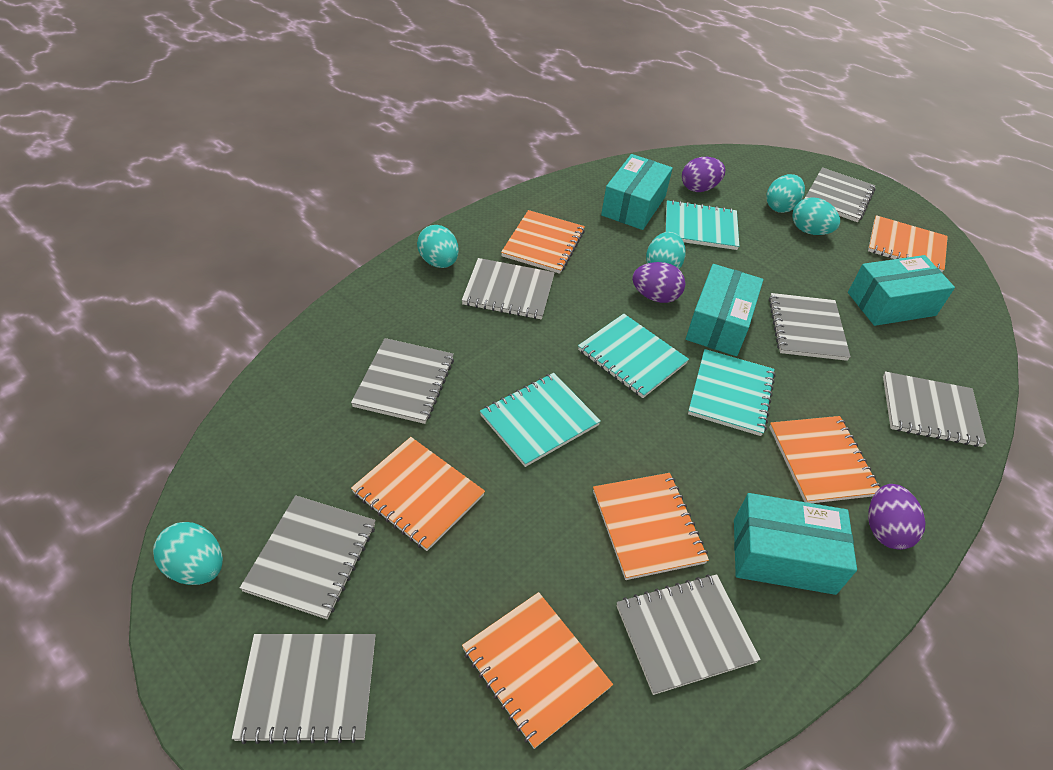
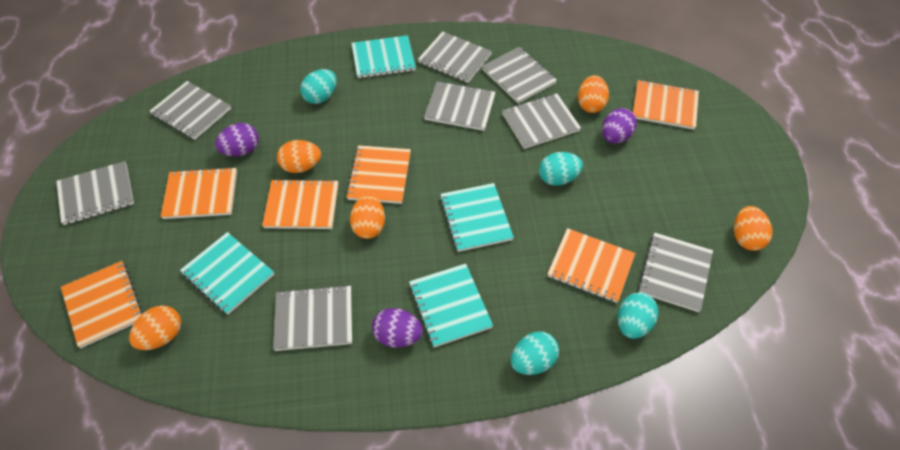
orange egg: none = 0 -> [129,305,181,350] [277,140,321,173] [350,195,385,239] [578,75,609,113] [734,206,773,251] = 5
turquoise box: [601,154,673,230] [686,264,763,356] [734,493,857,595] [848,255,955,326] = 4 -> none = 0
turquoise egg: [153,522,223,585] [417,225,459,268] [646,232,686,269] [767,174,805,213] [792,197,840,235] = 5 -> [300,69,337,104] [511,332,559,375] [539,152,583,186] [618,293,658,339] = 4

